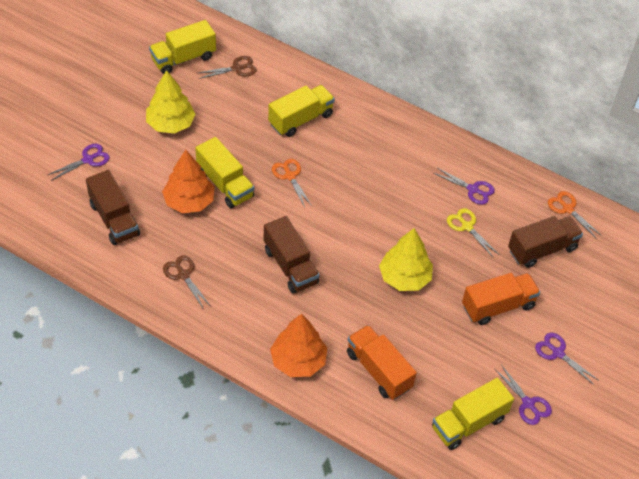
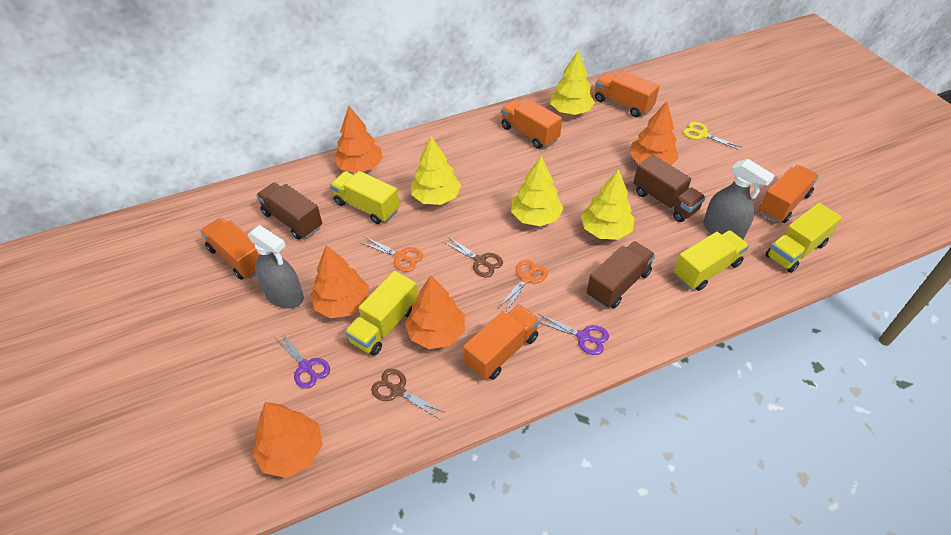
grey spray bottle: none = 0 -> [248,225,304,308] [703,159,775,239] = 2
orange tree: [162,150,214,213] [270,314,327,377] = 2 -> [252,402,323,478] [310,245,369,318] [334,106,383,173] [405,275,465,349] [629,101,679,165] = 5
orange truck: [347,325,417,400] [462,273,540,325] = 2 -> [200,218,259,280] [463,304,540,380] [501,99,562,149] [595,71,659,117] [759,165,819,223] = 5
purple scissors: [48,144,110,181] [434,168,495,205] [495,366,552,425] [535,333,598,385] = 4 -> [275,332,330,389] [539,314,609,355] = 2
yellow tree: [146,70,196,134] [379,228,433,291] = 2 -> [411,136,461,205] [511,156,564,226] [550,50,595,115] [581,169,635,240] = 4

